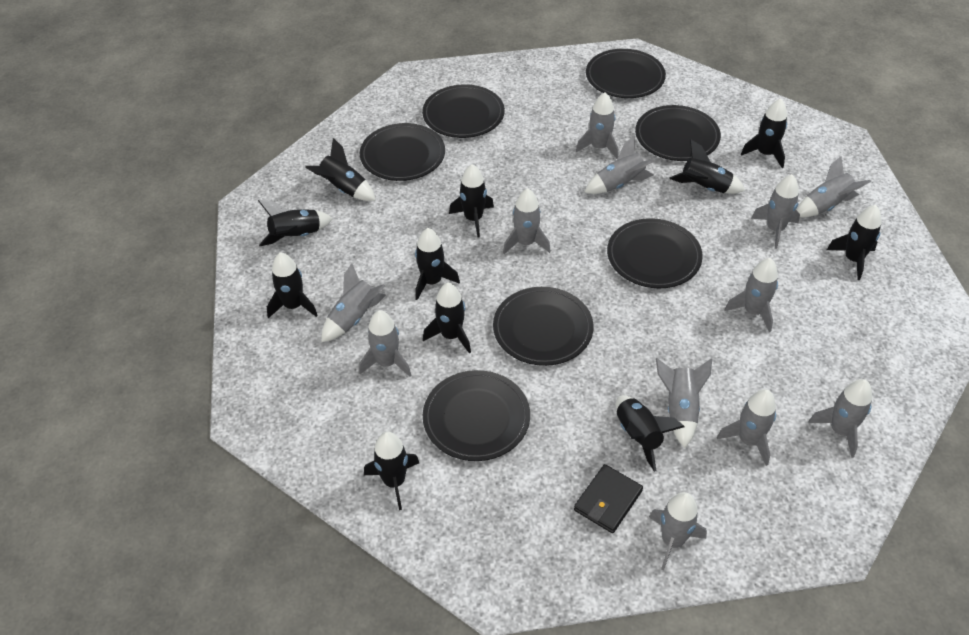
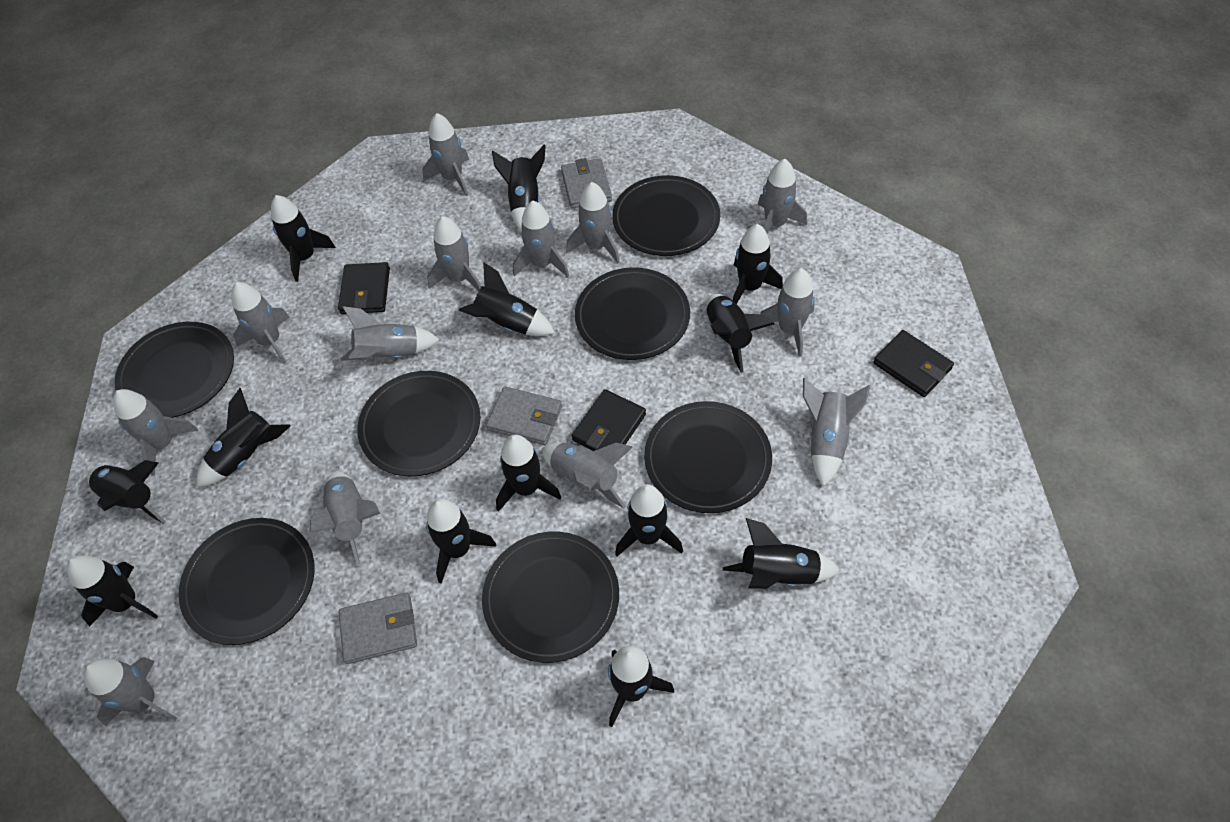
black rocket: [258,200,333,246] [267,252,318,318] [305,138,376,201] [364,432,419,510] [415,228,460,300] [423,283,471,353] [449,164,494,238] [616,395,685,472] [669,139,745,194] [741,98,787,168] [827,205,881,280] = 11 -> [67,555,158,626] [87,460,166,524] [197,388,290,487] [271,195,336,282] [426,499,496,584] [458,262,555,336] [492,145,546,232] [496,435,562,512] [608,646,674,727] [615,484,683,556] [707,293,774,373] [723,518,840,589] [733,224,783,304] = 13
black wallet: [574,464,643,533] = 1 -> [338,262,390,314] [572,389,646,451] [873,330,954,397] = 3
grey rocket: [322,263,386,342] [359,310,411,377] [503,188,551,254] [576,92,619,159] [584,136,654,194] [649,492,707,571] [656,358,712,448] [717,389,776,466] [724,258,778,332] [751,174,800,249] [796,156,871,218] [808,379,872,458] = 12 -> [83,657,177,726] [113,389,198,475] [231,282,290,363] [310,471,380,565] [341,306,440,361] [422,113,469,196] [427,216,481,292] [513,201,569,277] [542,443,633,508] [566,182,620,263] [758,159,807,234] [760,268,815,357] [803,378,870,487] = 13
grey wallet: none = 0 -> [338,593,417,664] [486,386,562,445] [561,158,612,209] = 3

